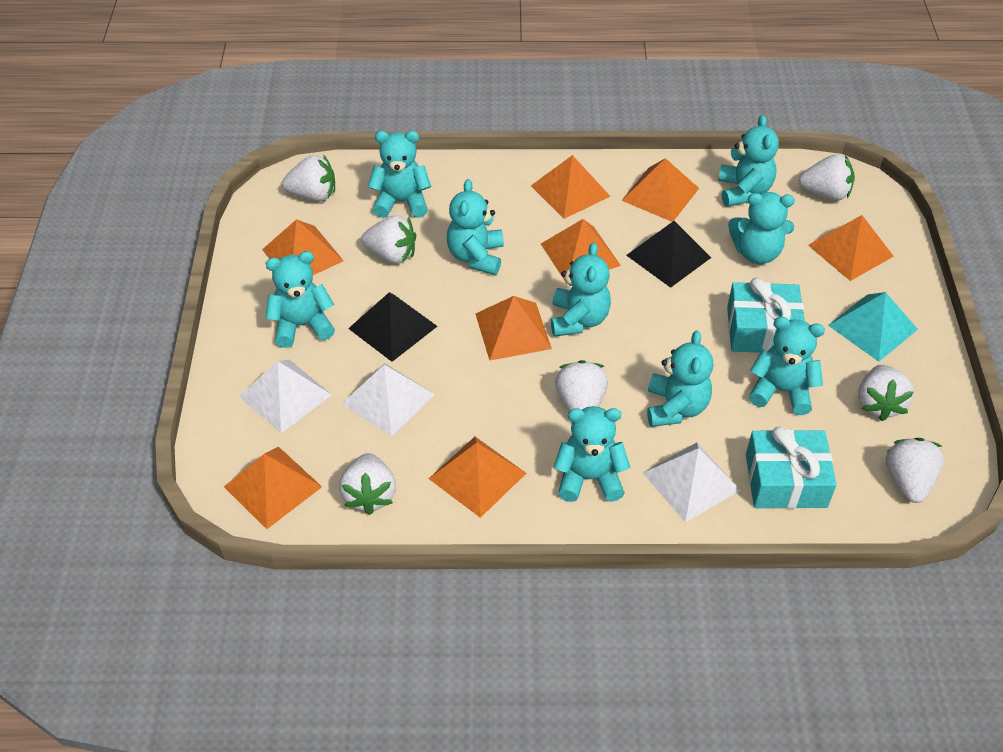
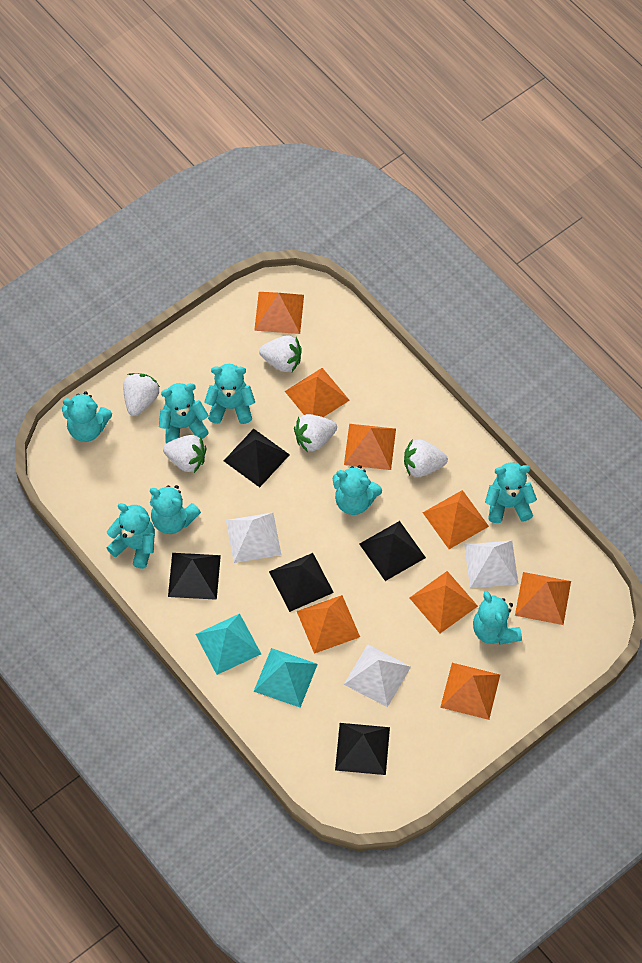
black pyramid: [348,292,438,362] [626,221,711,288] = 2 -> [168,553,221,600] [224,429,290,487] [269,553,334,612] [335,723,390,775] [359,521,426,581] = 5
turquoise gift: [727,278,805,353] [746,426,837,509] = 2 -> none = 0
turquoise pyramid: [828,292,918,362] = 1 -> [196,614,261,675] [254,648,318,708] = 2
turquoise teddy bear: [265,251,335,348] [368,131,431,218] [447,179,504,275] [551,243,611,337] [554,406,631,502] [647,331,713,427] [718,115,779,207] [728,192,795,264] [749,317,825,415] = 9 -> [62,392,112,442] [107,503,155,569] [150,485,201,534] [159,383,209,443] [204,364,255,424] [332,465,382,515] [473,591,522,645] [485,462,537,523] = 8
white strawberry: [282,155,335,201] [339,453,396,515] [361,215,416,263] [555,360,608,411] [799,154,855,201] [858,365,914,421] [886,438,944,503] = 7 -> [123,373,160,416] [163,435,206,473] [259,335,302,372] [294,414,337,452] [404,440,448,477] = 5

